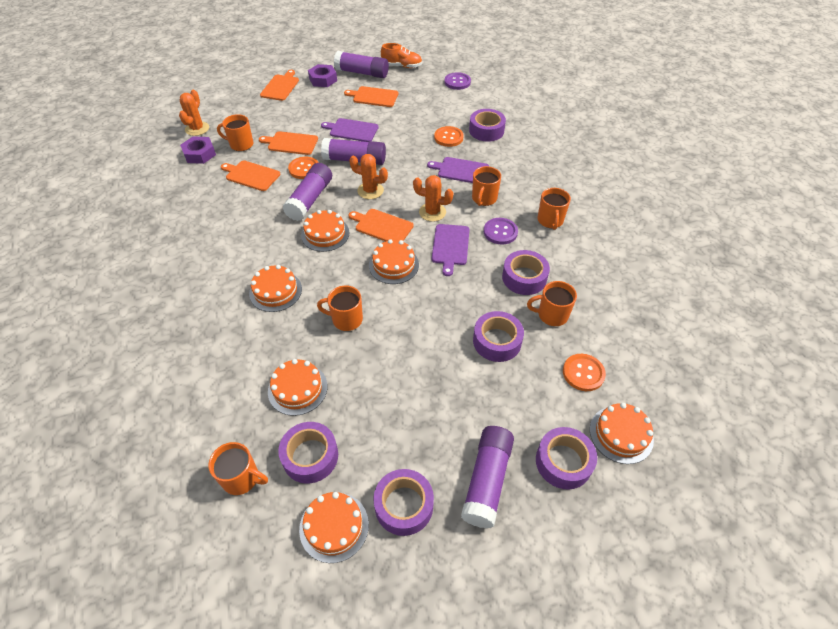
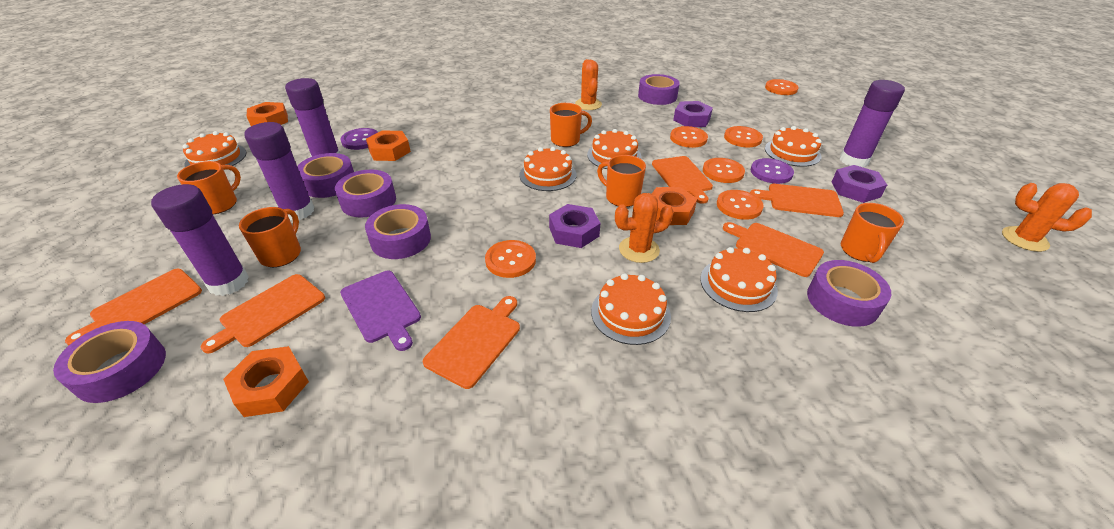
orange button: [288,157,319,179] [434,126,464,147] [563,354,606,391] = 3 -> [485,240,536,278] [670,126,708,148] [703,158,745,183] [717,190,764,220] [724,126,763,147] [765,79,799,95] = 6
orange cutting board: [221,160,280,191] [259,131,318,155] [260,70,299,101] [344,86,398,107] [348,209,414,241] = 5 -> [65,269,202,346] [201,274,325,354] [423,296,520,389] [652,156,713,204] [723,222,824,277] [750,184,844,217] = 6
orange mug: [208,442,268,495] [217,114,253,151] [317,285,363,331] [472,166,501,206] [527,281,577,326] [538,188,571,230] = 6 -> [177,161,241,214] [239,207,301,267] [550,103,592,147] [597,155,646,207] [841,203,904,263] = 5
orange nut: none = 0 -> [223,346,309,417] [247,102,288,126] [366,130,411,161] [652,187,697,225] = 4
orange shoe: [381,43,422,68] = 1 -> none = 0
purple cutting board: [321,118,379,142] [427,157,489,183] [432,224,470,276] = 3 -> [340,271,421,351] = 1
purple nut: [180,136,216,164] [308,64,337,87] = 2 -> [549,204,600,248] [673,101,713,127] [832,165,887,203] = 3

